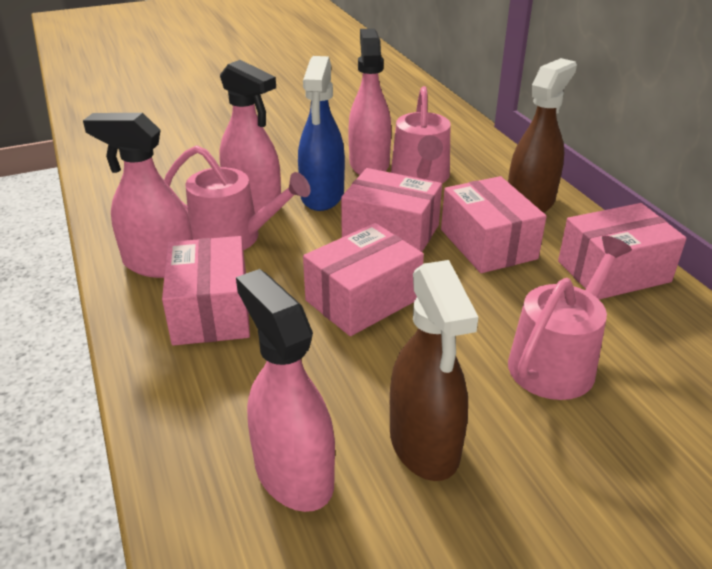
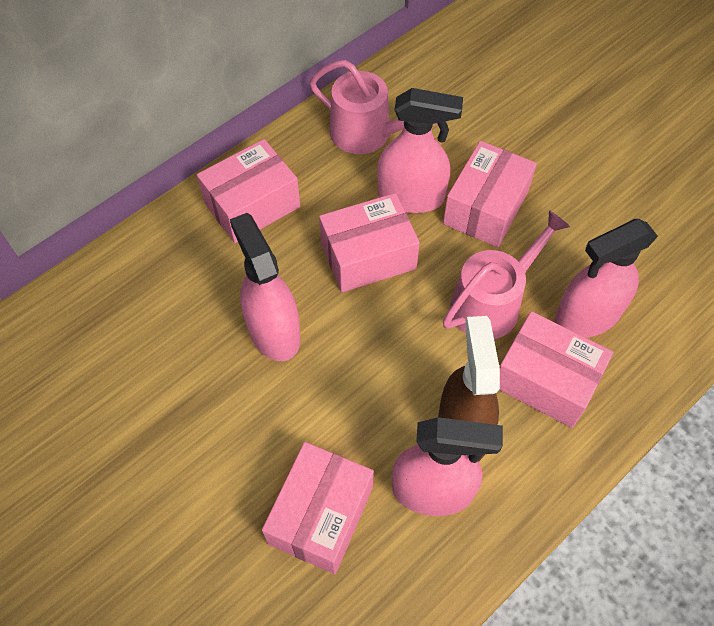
blue spray bottle: [298,56,345,211] = 1 -> none = 0
brown spray bottle: [390,260,478,481] [508,58,577,213] = 2 -> [438,316,500,462] = 1
pink watering can: [164,145,311,250] [391,86,451,183] [508,236,632,400] = 3 -> [309,60,437,154] [443,210,570,339] = 2

